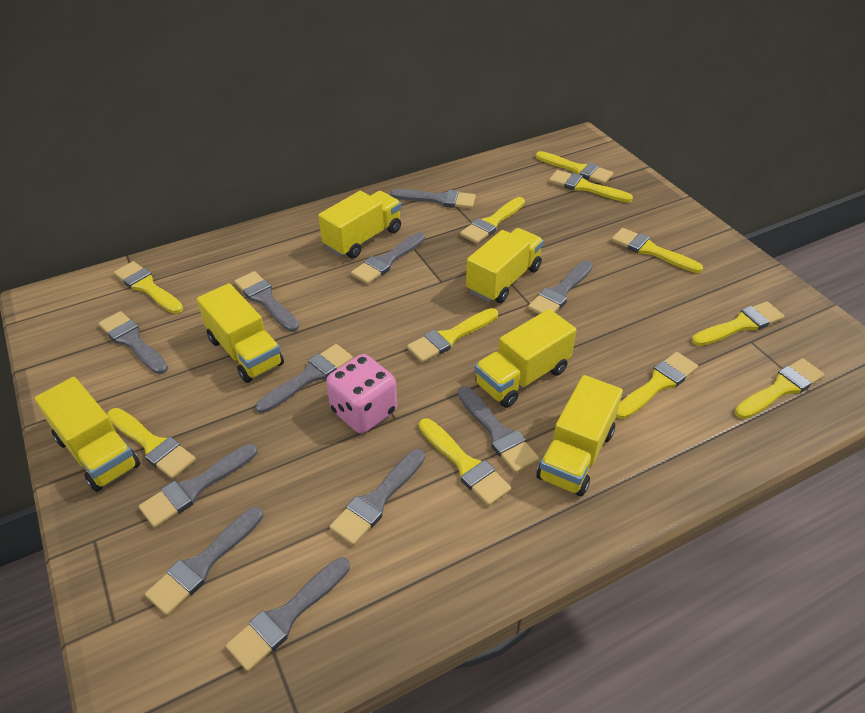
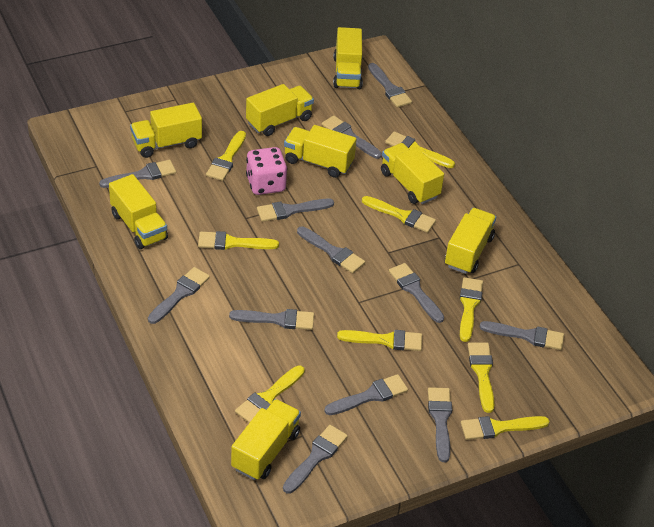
grey brush: [98,311,168,374] [139,444,258,528] [145,507,263,616] [226,557,350,672] [234,271,299,332] [255,344,353,413] [329,449,425,546] [351,232,425,284] [390,189,476,209] [458,386,539,473] [528,260,593,314] = 11 -> [99,160,176,188] [148,267,210,324] [229,309,314,330] [257,199,334,222] [283,425,348,494] [297,226,365,273] [321,115,382,159] [324,374,408,415] [368,63,412,108] [389,263,444,323] [428,387,452,462] [479,321,564,350] = 12
yellow brush: [107,408,196,479] [114,261,183,314] [407,308,498,363] [419,418,511,506] [460,197,525,244] [536,151,614,184] [549,170,633,202] [611,228,703,273] [616,352,698,419] [692,301,785,346] [735,358,825,419] = 11 -> [198,231,279,250] [206,131,246,181] [235,365,305,423] [337,330,422,351] [362,196,436,233] [385,131,455,168] [460,277,483,342] [461,416,550,440] [468,343,494,413] = 9
yellow truck: [35,377,140,492] [197,283,284,383] [318,191,401,259] [466,228,544,303] [475,309,576,408] [536,375,623,496] = 6 -> [109,174,168,249] [130,103,202,158] [231,399,301,480] [246,84,314,136] [284,125,356,178] [333,27,363,89] [381,143,444,204] [445,208,496,274] = 8

